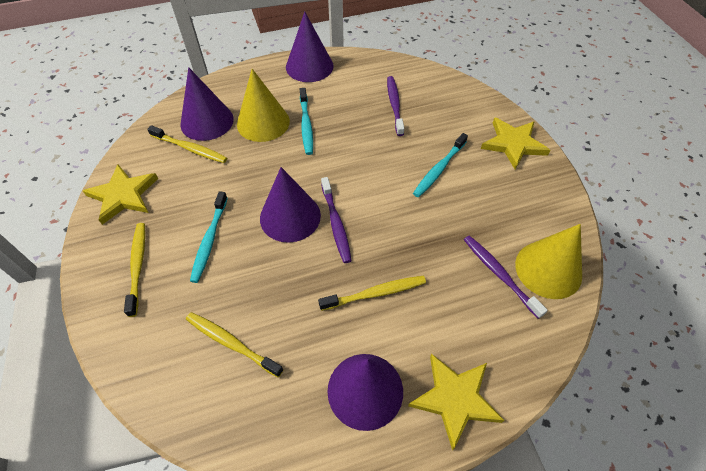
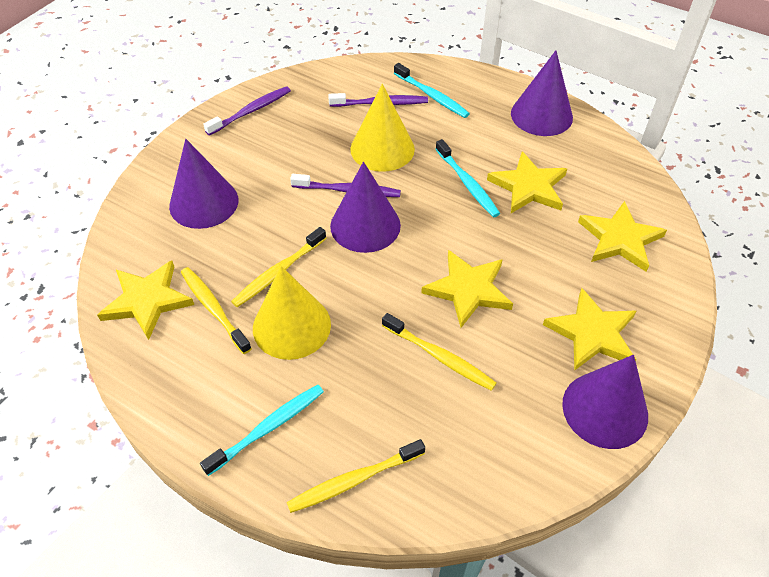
yellow star: [83,164,158,225] [408,354,505,451] [481,118,550,170] = 3 -> [97,261,194,340] [421,250,513,328] [487,151,567,213] [543,288,636,371] [578,201,667,272] = 5

